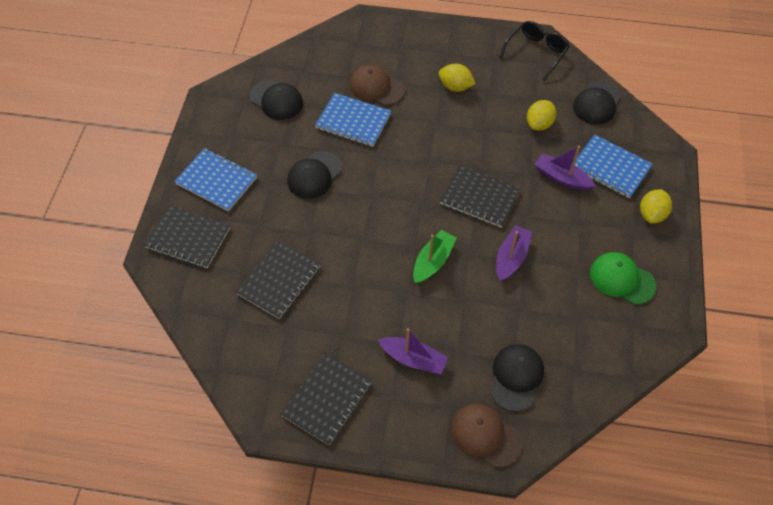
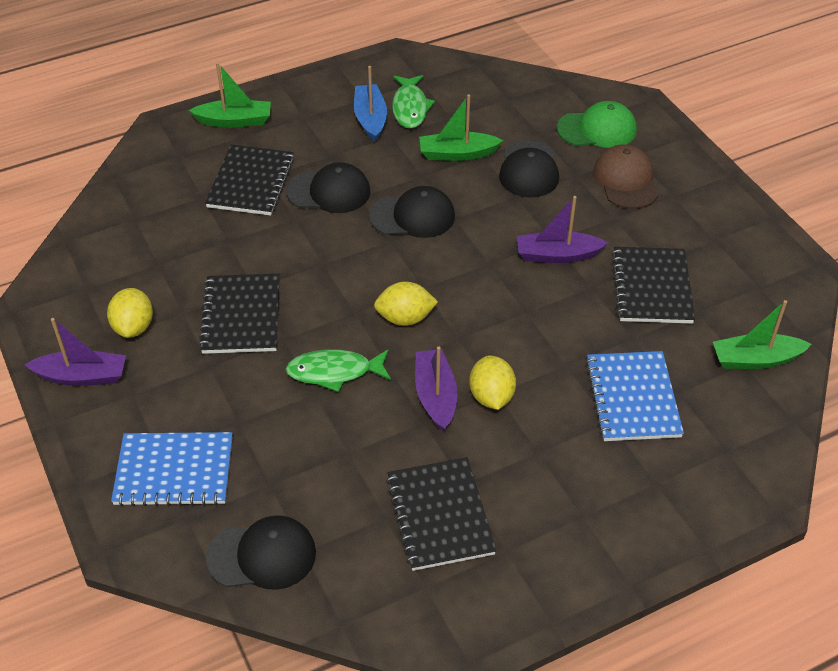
black glasses: [499,21,570,81] = 1 -> none = 0
blue boat: none = 0 -> [354,66,387,142] = 1
blue notebook: [174,148,257,211] [315,93,391,147] [575,134,653,198] = 3 -> [111,432,233,507] [585,351,684,441] = 2
brown cap: [350,65,405,106] [451,404,522,468] = 2 -> [593,144,658,209] = 1
green boat: [413,230,457,284] = 1 -> [189,62,271,128] [419,95,503,161] [713,300,812,369] = 3
green fish: none = 0 -> [285,349,391,392] [392,75,435,129] = 2

